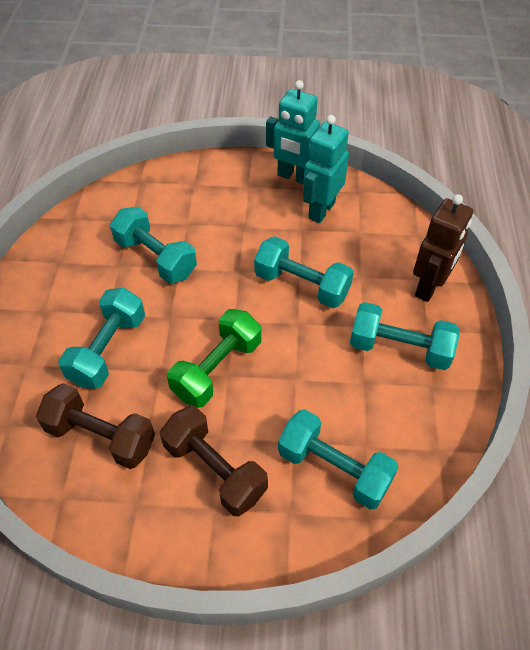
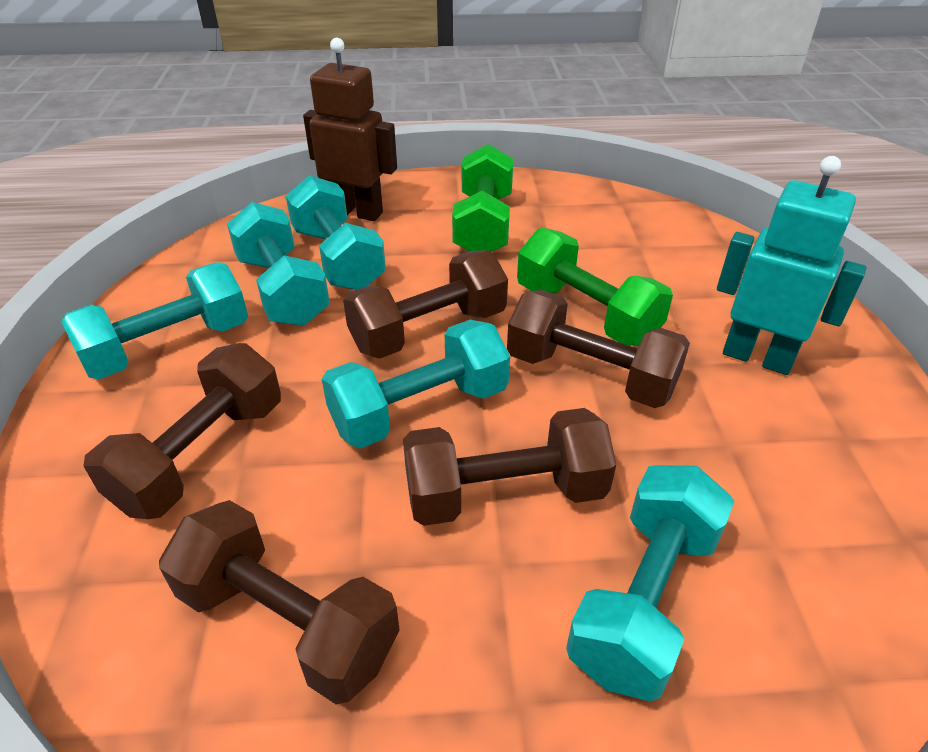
brown dumbbell: [36,383,155,469] [160,406,268,516] = 2 -> [83,343,281,519] [159,500,400,704] [343,250,508,359] [403,408,616,526] [507,290,690,408] = 5
green dumbbell: [167,309,261,408] = 1 -> [452,144,514,252] [517,227,673,346] = 2
turquoise robot: [266,80,320,184] [303,115,349,223] = 2 -> [717,156,866,375] = 1

